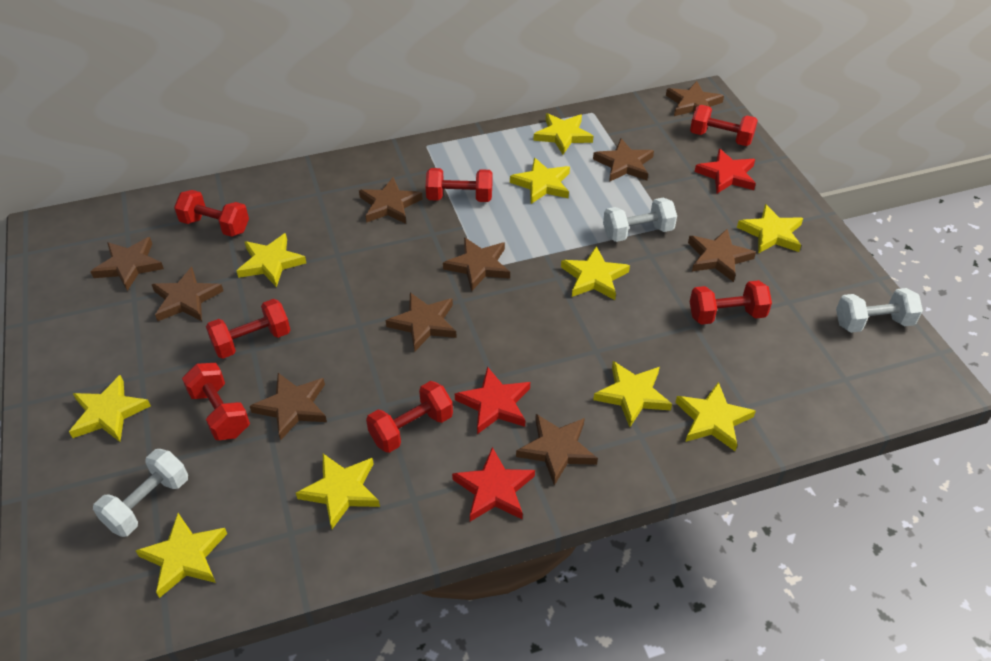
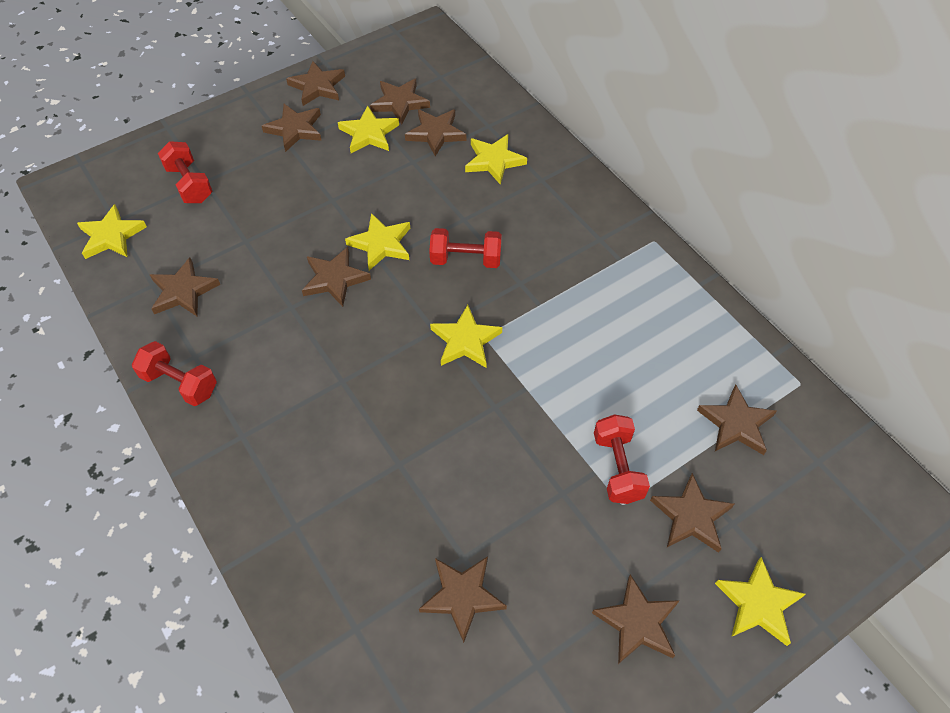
red dumbbell: [174,190,249,237] [182,363,250,440] [206,299,290,359] [366,381,453,453] [425,168,492,202] [690,105,758,146] [690,280,772,325] = 7 -> [132,341,217,406] [158,141,213,203] [429,228,502,268] [594,414,650,504] = 4
red star: [452,447,535,521] [455,367,530,434] [695,149,756,193] = 3 -> none = 0
white dumbbell: [93,449,188,537] [603,197,677,242] [836,288,923,333] = 3 -> none = 0
yellow star: [69,375,151,442] [136,513,227,598] [237,233,306,287] [296,454,380,529] [510,158,570,204] [533,113,594,154] [561,246,630,300] [593,361,672,427] [675,382,756,451] [737,204,803,254] = 10 -> [77,204,147,259] [338,106,399,153] [345,213,410,270] [430,305,502,368] [465,134,527,185] [715,557,806,646] = 6

